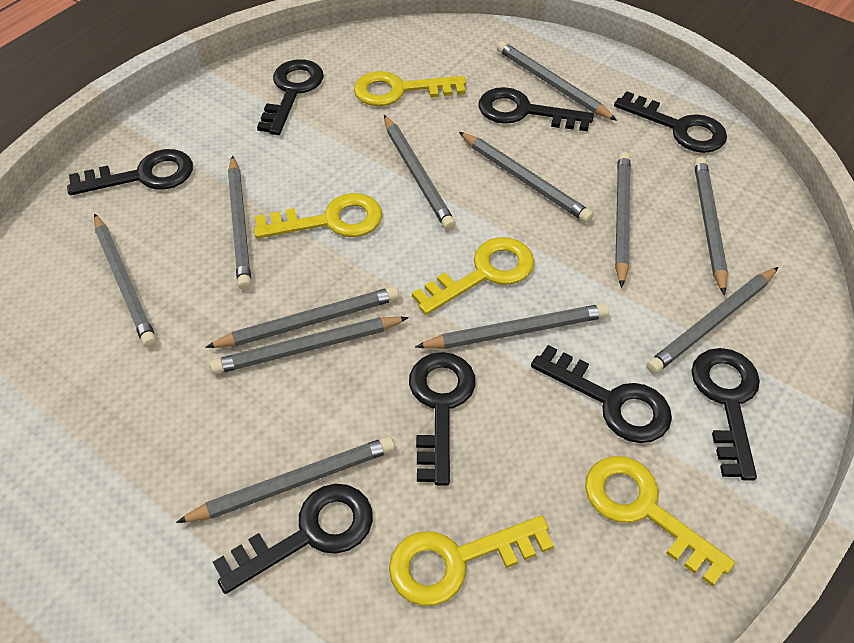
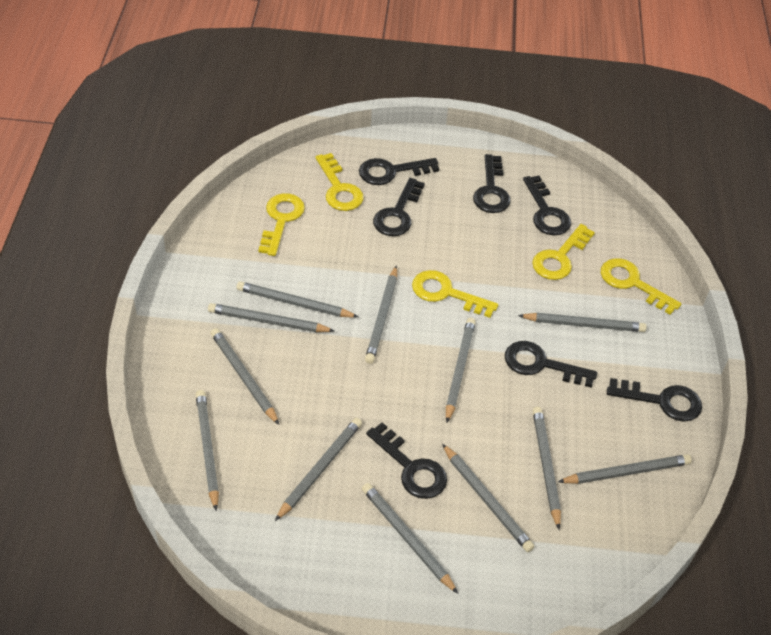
black key: [67,149,193,195] [213,484,373,594] [257,59,324,135] [409,352,476,486] [479,87,594,132] [531,345,672,443] [614,91,727,153] [691,348,760,481] = 8 -> [359,158,439,185] [366,422,447,499] [373,178,425,236] [473,154,511,213] [505,341,597,388] [523,176,571,236] [607,378,702,422] = 7

